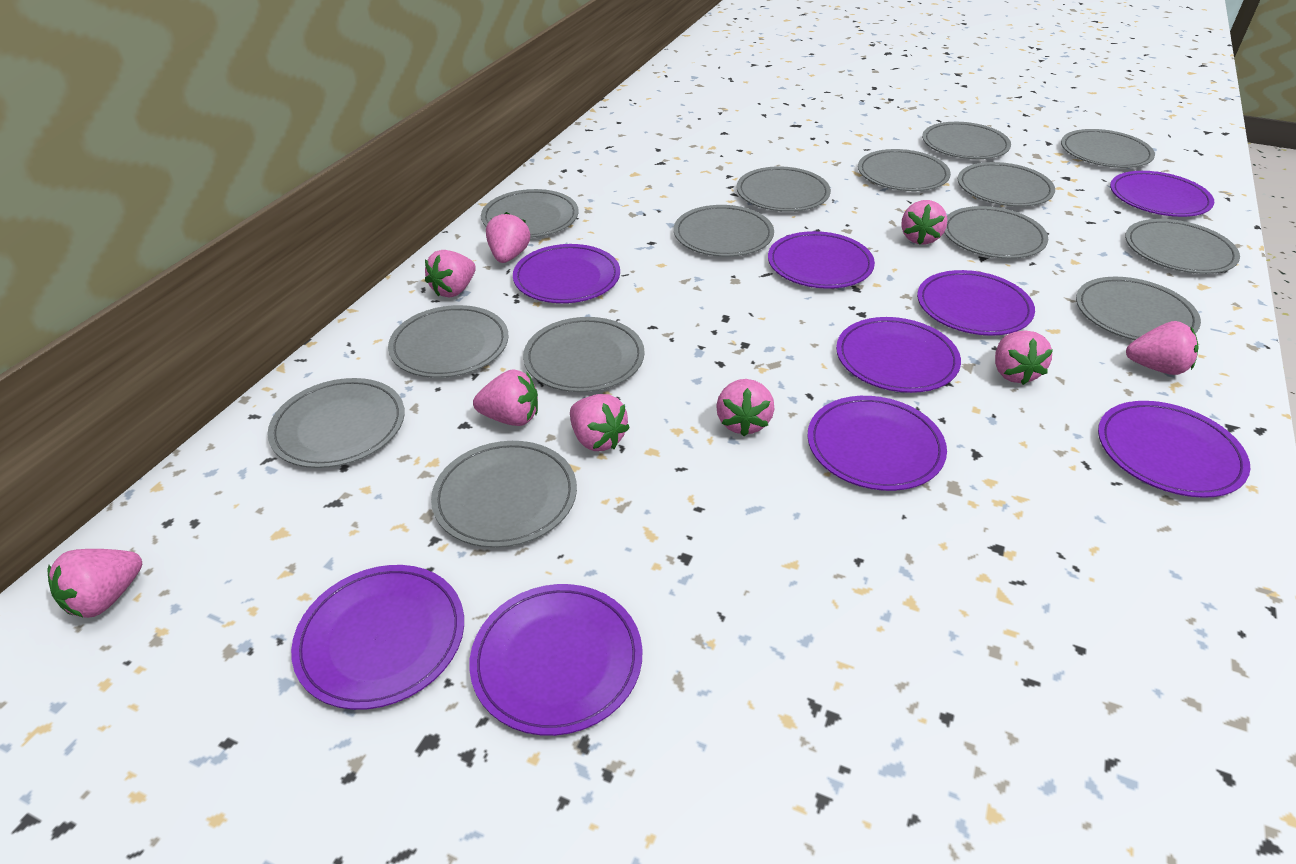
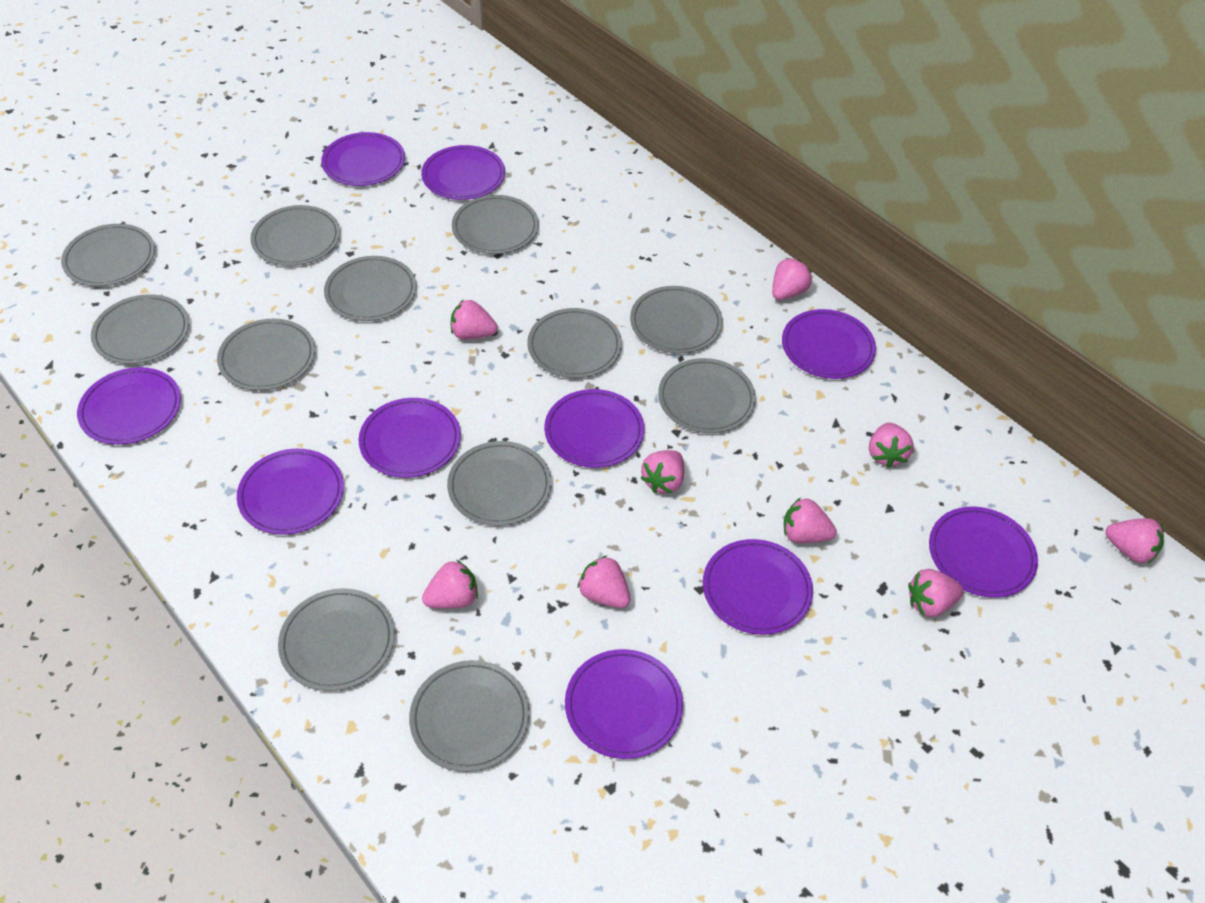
grey plate: [267,378,405,468] [388,305,509,378] [431,441,577,548] [481,189,579,238] [523,317,645,392] [674,205,774,257] [736,166,831,212] [858,149,951,191] [922,122,1011,159] [944,206,1048,259] [958,162,1055,207] [1061,129,1155,168] [1076,277,1201,340] [1125,219,1240,274] = 14 -> [61,224,155,286] [91,294,189,364] [217,319,315,391] [250,205,340,266] [278,588,395,691] [324,256,416,321] [409,660,530,772] [447,441,552,526] [452,195,539,254] [527,308,622,378] [630,286,723,354] [658,358,756,433] = 12
purple plate: [291,565,464,710] [469,584,642,736] [513,244,620,303] [768,231,875,289] [807,396,947,491] [836,317,961,393] [917,270,1035,336] [1098,401,1250,498] [1110,171,1214,217] = 9 -> [77,367,181,445] [237,449,344,535] [321,132,405,186] [358,398,461,478] [421,145,505,200] [544,389,644,468] [565,649,683,759] [703,539,813,635] [782,309,876,379] [929,507,1038,598] = 10

